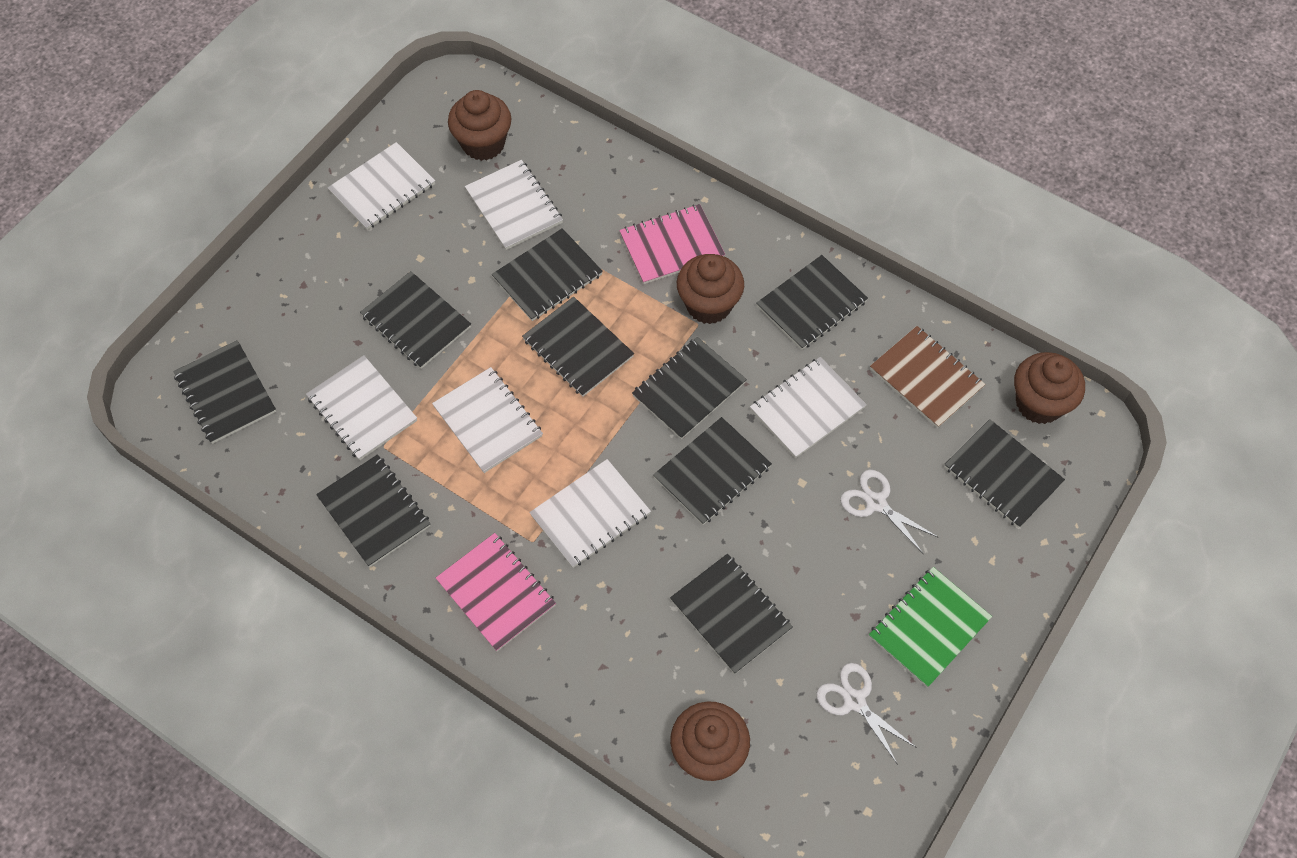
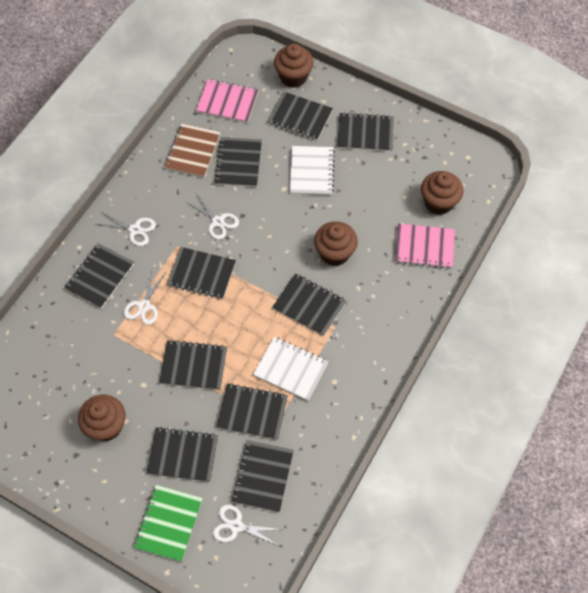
white notebook: [306,356,417,460] [328,142,435,230] [432,367,543,473] [465,160,563,250] [529,459,651,568] [750,357,867,458] = 6 -> [253,337,329,401] [290,146,335,195] = 2
white scissors: [816,663,917,765] [840,470,939,553] = 2 -> [96,212,156,246] [124,270,166,325] [186,193,239,240] [213,505,284,545] = 4

